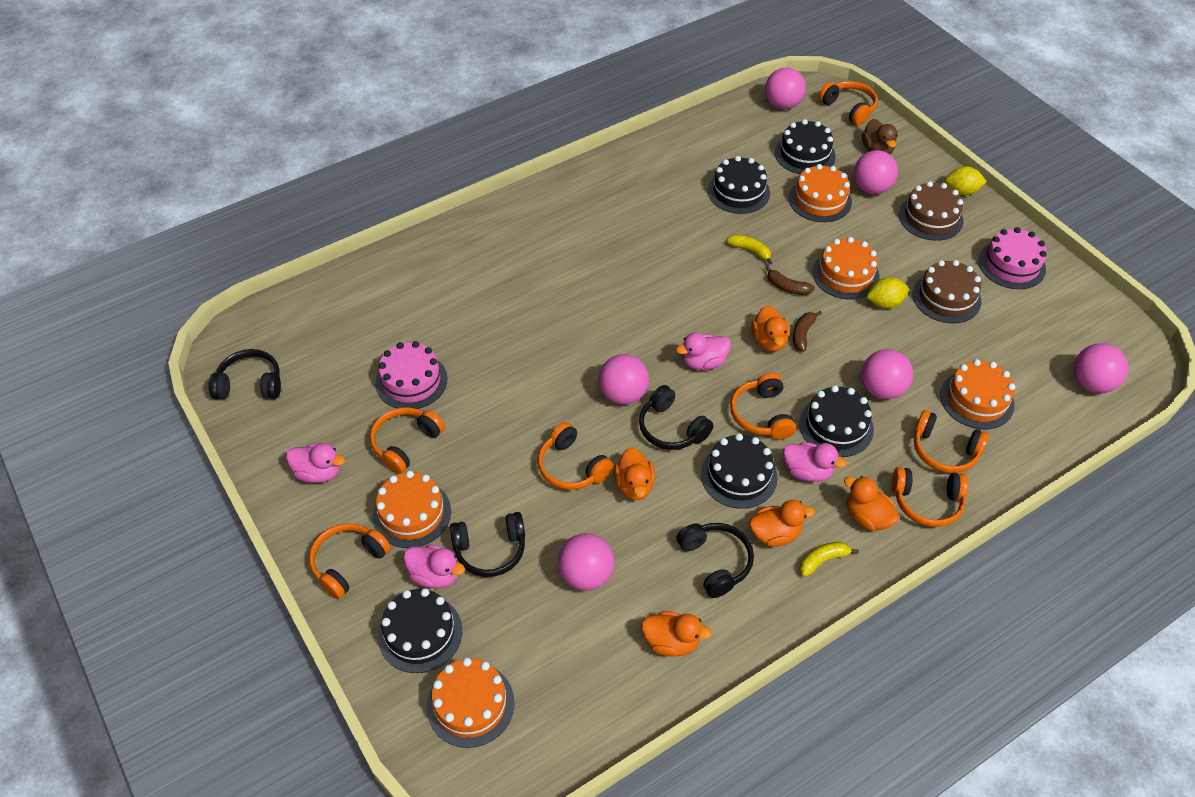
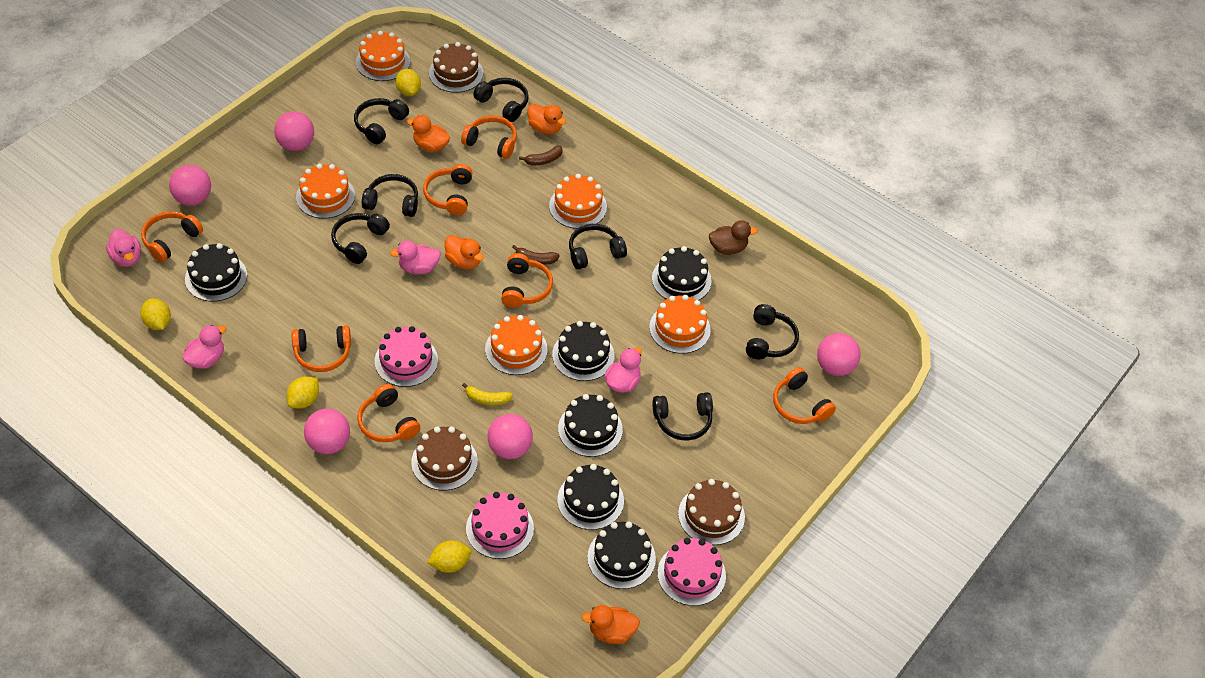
black cake: [378,588,462,673] [701,433,778,509] [708,156,770,214] [775,119,836,174] [799,385,874,457] = 5 -> [185,243,247,302] [552,321,615,381] [557,464,624,530] [558,394,623,457] [587,522,656,589] [652,246,712,300] = 6
black headphones: [209,349,281,399] [450,512,525,577] [639,385,714,450] [676,523,754,598] = 4 -> [331,213,390,264] [354,98,409,144] [362,174,418,217] [473,78,529,122] [569,224,627,270] [653,392,713,440] [746,304,799,359] = 7
brown cake: [899,181,963,241] [913,260,981,324] = 2 -> [411,426,478,490] [429,42,483,93] [678,479,745,545] = 3
orange duck: [614,447,655,500] [641,611,712,657] [749,500,815,547] [751,305,790,352] [844,476,899,531] = 5 -> [407,115,450,152] [445,235,484,269] [528,104,566,135] [581,605,640,644] = 4
pink ball: [558,533,614,591] [599,354,649,405] [765,68,806,109] [854,150,898,194] [861,349,913,399] [1073,343,1128,393] = 6 -> [169,165,211,206] [274,111,314,151] [304,409,350,454] [488,414,533,459] [817,333,861,376] = 5
pink cake: [375,341,448,409] [978,227,1047,289] = 2 -> [375,326,438,387] [466,492,534,559] [657,538,726,606] = 3
yellow banana: [726,235,773,265] [800,542,859,577] = 2 -> [462,383,513,405] = 1
yellow lemon: [866,277,909,309] [945,166,987,195] = 2 -> [140,299,171,330] [286,377,319,409] [395,69,421,96] [427,540,472,573] = 4

